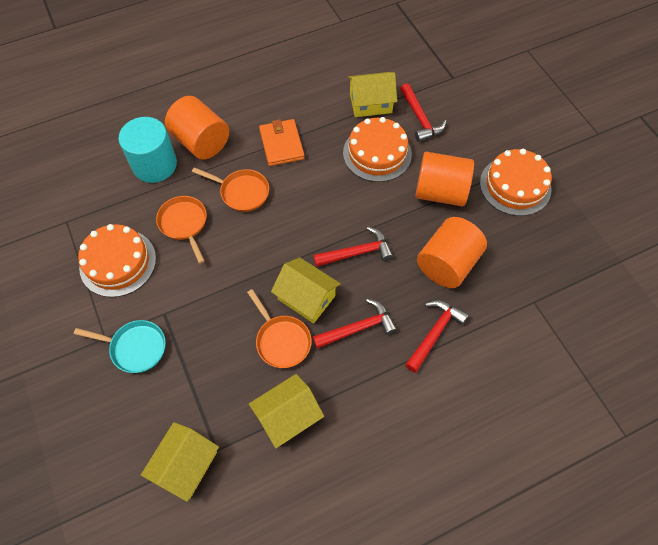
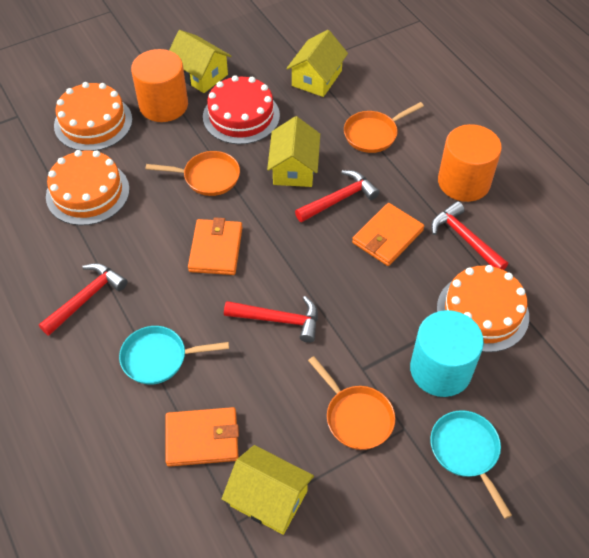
orange cylinder: [165,96,229,160] [415,152,474,207] [417,217,487,288] = 3 -> [131,49,188,122] [438,124,502,202] = 2
orange wallet: [259,119,305,166] = 1 -> [166,407,239,467] [188,217,243,275] [352,203,424,266] = 3
red cake: none = 0 -> [203,75,280,144] = 1
turquoise pan: [74,320,166,373] = 1 -> [119,326,229,385] [430,410,512,519] = 2

